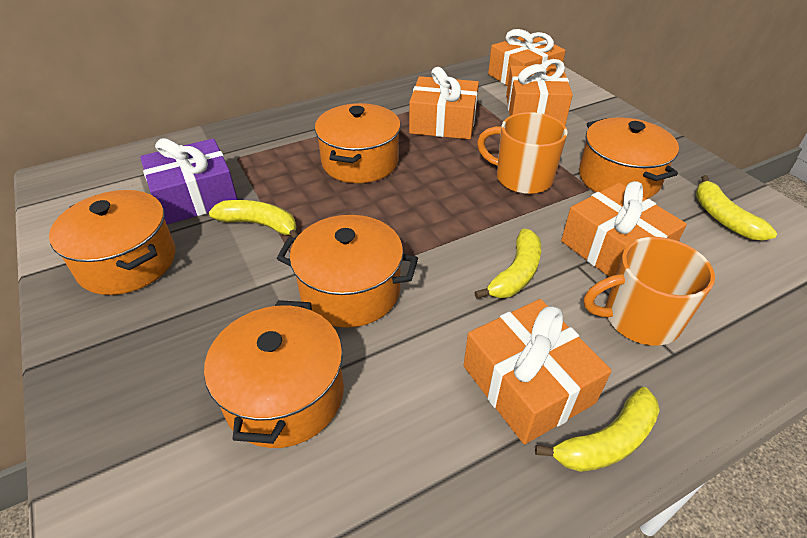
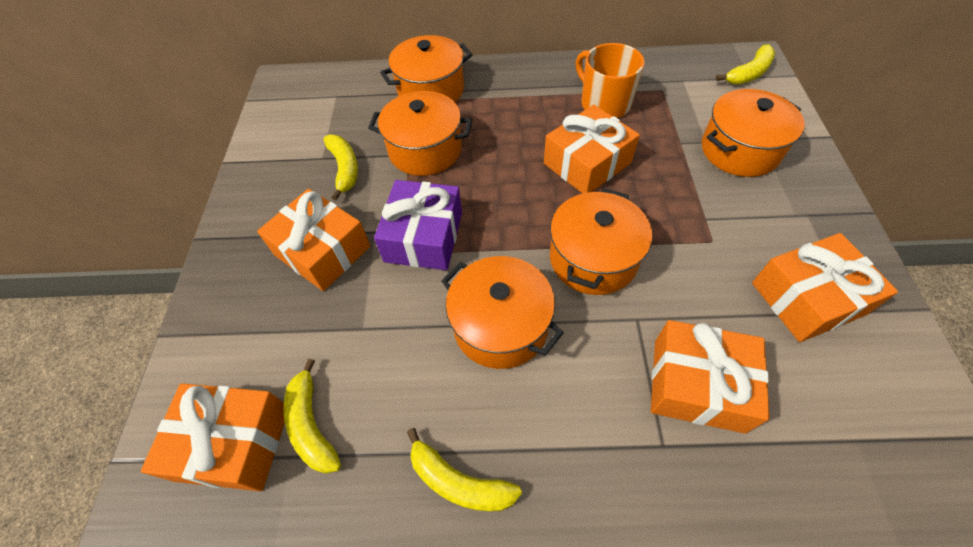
orange mug: [477,112,568,194] [584,237,715,346] = 2 -> [576,43,645,118] = 1

